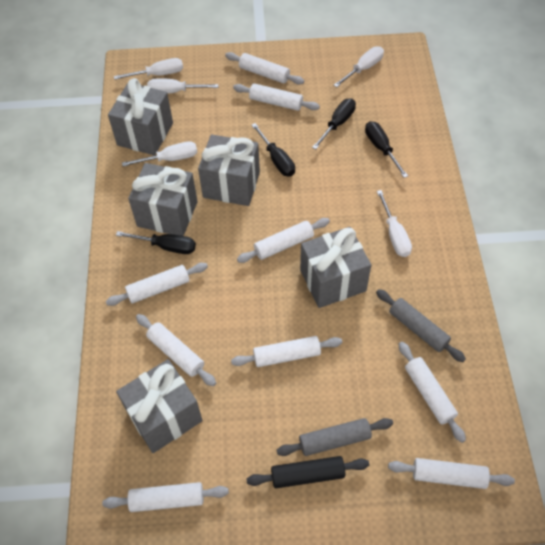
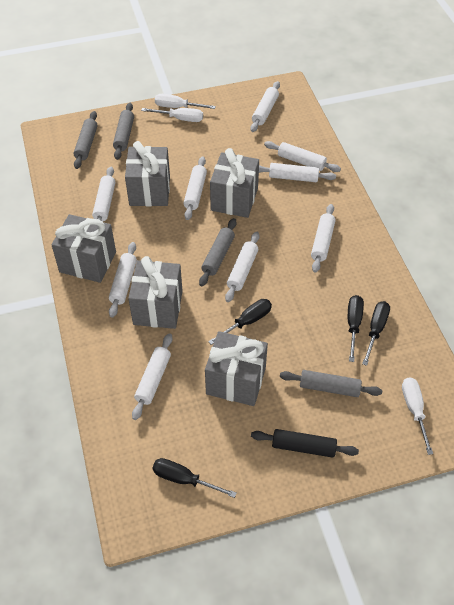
grey rolling pin: [276,418,393,456] [376,289,466,362] = 2 -> [73,111,98,169] [113,103,134,160] [199,218,236,286] [280,370,382,397] = 4
white screwdriver: [114,58,183,80] [122,141,197,166] [147,78,219,94] [334,46,384,87] [377,190,412,257] = 5 -> [141,108,203,122] [155,94,216,109] [402,377,433,455] = 3

